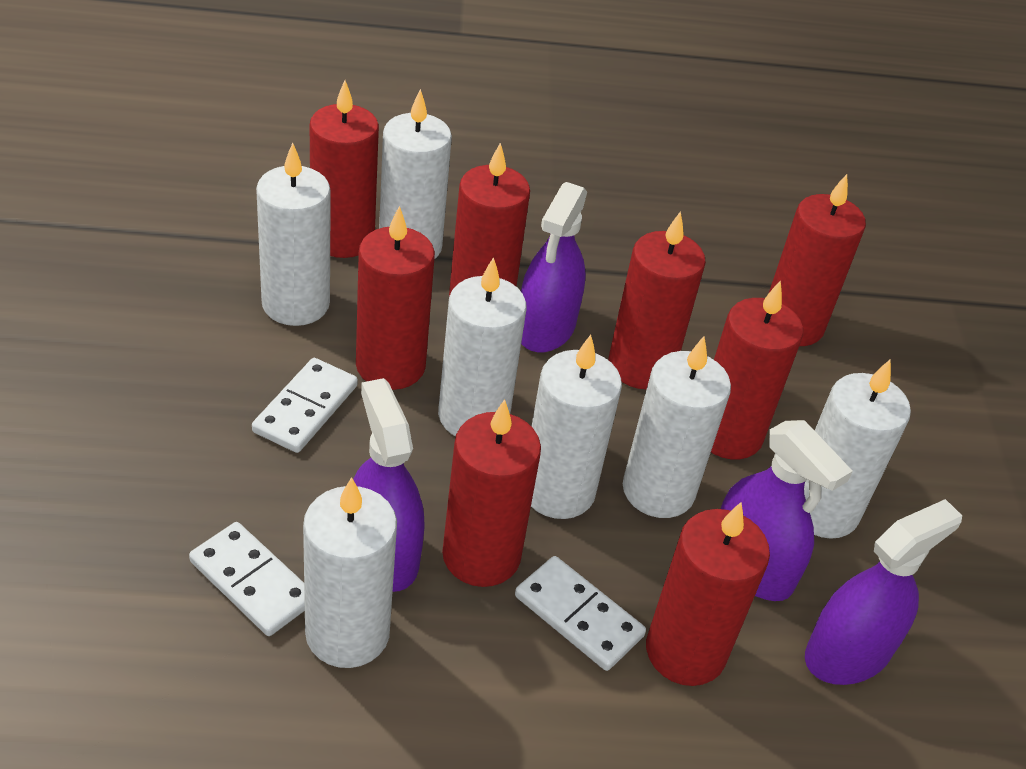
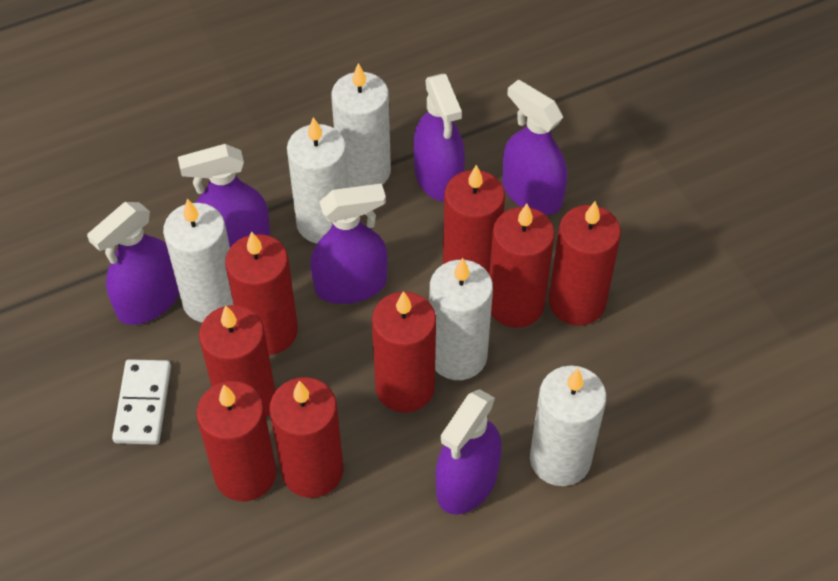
purple spray bottle: [353,378,425,592] [521,182,587,352] [721,420,853,601] [805,499,962,685] = 4 -> [87,202,179,325] [178,144,270,248] [310,183,388,304] [413,74,465,202] [436,389,502,515] [502,79,568,215] = 6
white candle: [256,143,331,326] [303,477,397,668] [379,89,452,259] [438,257,526,436] [531,335,622,519] [623,336,731,518] [804,360,911,539] = 7 -> [163,199,234,322] [287,117,349,244] [331,63,391,188] [429,258,493,380] [530,365,606,486] = 5
white domino: [189,522,305,636] [252,358,358,453] [515,556,646,671] = 3 -> [112,359,171,445] = 1

